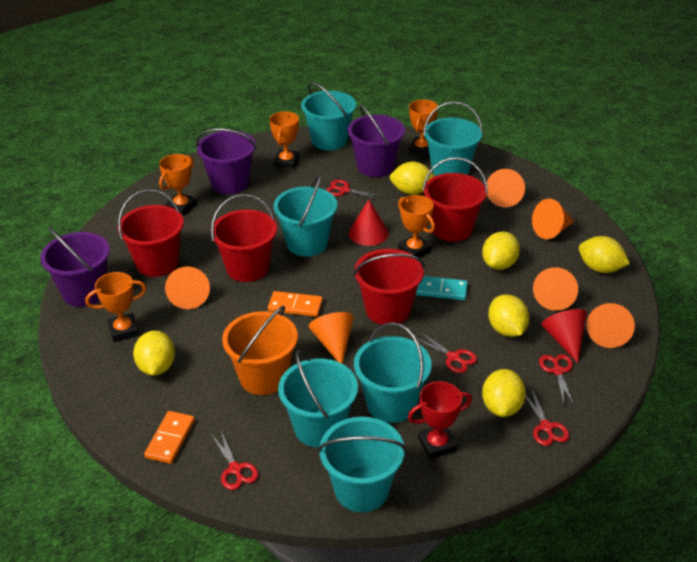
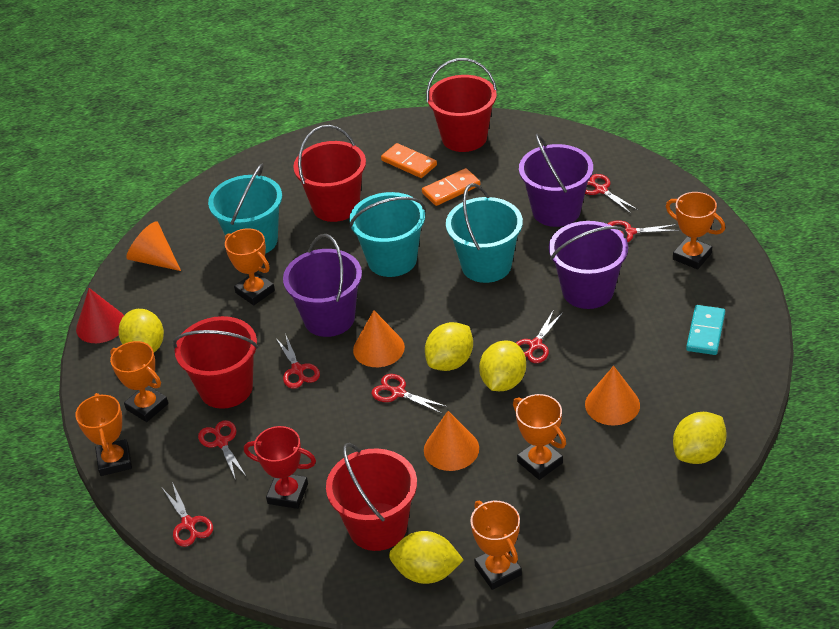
orange bucket: [222,306,298,395] = 1 -> none = 0
orange cone: [165,266,210,309] [309,312,354,364] [487,169,525,208] [532,199,574,239] [533,267,578,311] [586,303,635,348] = 6 -> [126,221,181,271] [353,310,405,367] [424,411,479,471] [585,366,640,426] = 4
orange trophy: [85,272,146,342] [159,154,197,216] [269,111,299,169] [398,195,435,258] [409,99,438,157] = 5 -> [75,393,132,476] [110,341,168,422] [225,228,275,305] [471,501,522,590] [513,394,566,480] [666,192,725,270] = 6
red cone: [349,200,389,246] [541,309,587,363] = 2 -> [76,288,124,343] = 1
red scissors: [212,431,258,490] [326,180,382,200] [416,332,477,373] [525,390,569,446] [539,354,574,405] = 5 -> [162,482,213,547] [198,420,247,480] [276,336,320,389] [371,374,448,414] [516,310,563,363] [585,174,638,214] [608,220,679,242] = 7
turquoise bucket: [274,174,337,257] [278,350,358,448] [301,82,356,150] [318,417,406,512] [354,322,432,423] [423,101,483,176] = 6 -> [208,163,282,254] [349,192,426,277] [446,183,523,283] = 3
yellow lemon: [133,331,175,376] [390,161,435,195] [482,231,520,270] [482,369,526,417] [488,294,529,337] [579,236,630,273] = 6 -> [119,309,164,352] [389,531,464,584] [425,322,473,371] [479,341,526,391] [673,412,727,464] = 5

